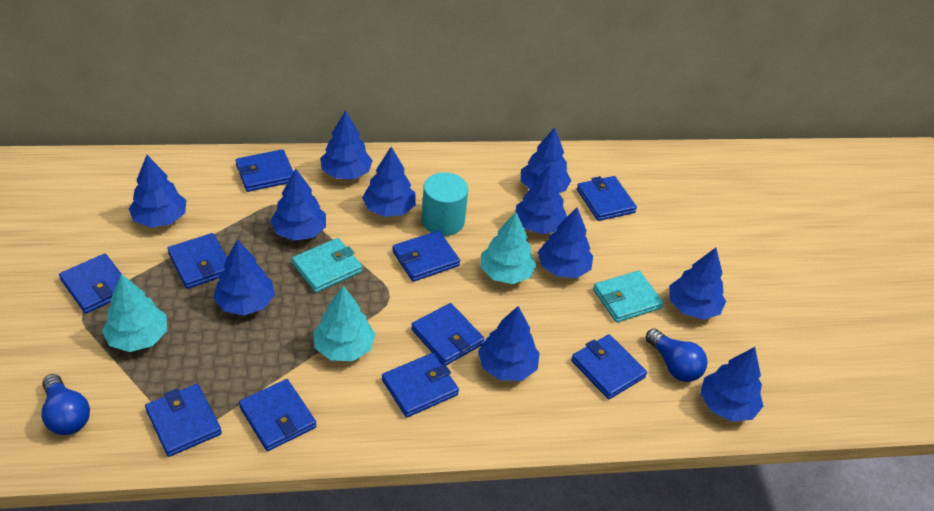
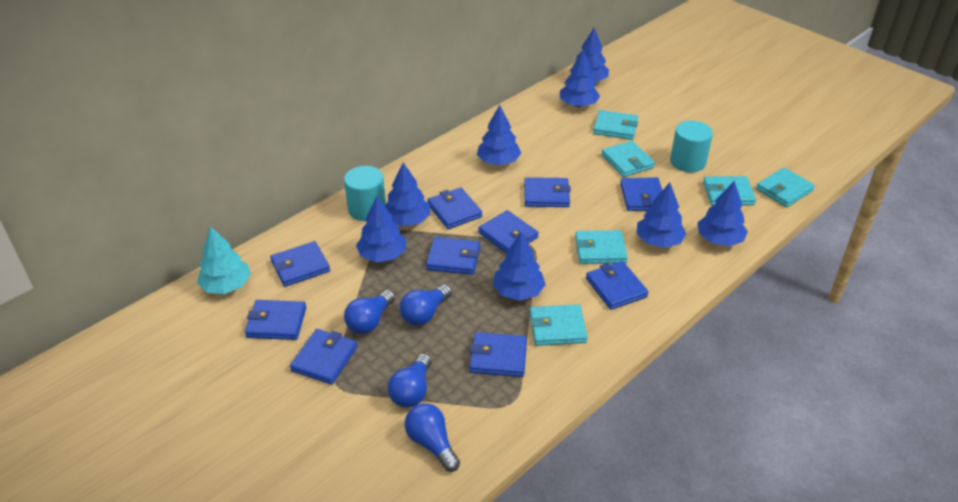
blue light bulb: [42,374,90,435] [646,328,707,382] = 2 -> [344,290,395,334] [388,353,431,408] [400,284,452,326] [405,403,460,472] = 4
blue tree: [129,155,186,228] [213,240,275,316] [270,168,326,241] [320,111,373,179] [362,147,416,217] [478,306,539,381] [515,164,567,234] [521,127,572,193] [538,207,593,278] [669,248,726,320] [700,347,763,422] = 11 -> [356,196,406,262] [385,163,430,227] [477,105,521,165] [493,233,546,301] [560,50,600,107] [570,28,609,82] [636,183,686,248] [697,181,748,246] = 8
turquoise cylinder: [422,172,468,236] = 1 -> [344,166,386,221] [670,120,713,172] = 2
turquoise tree: [102,274,167,352] [313,286,376,361] [481,212,536,284] = 3 -> [197,226,251,294] = 1
turquoise wallet: [292,238,362,293] [593,271,664,322] = 2 -> [530,304,588,346] [575,230,628,264] [593,110,638,140] [601,141,655,177] [703,176,756,206] [756,168,815,207] = 6

